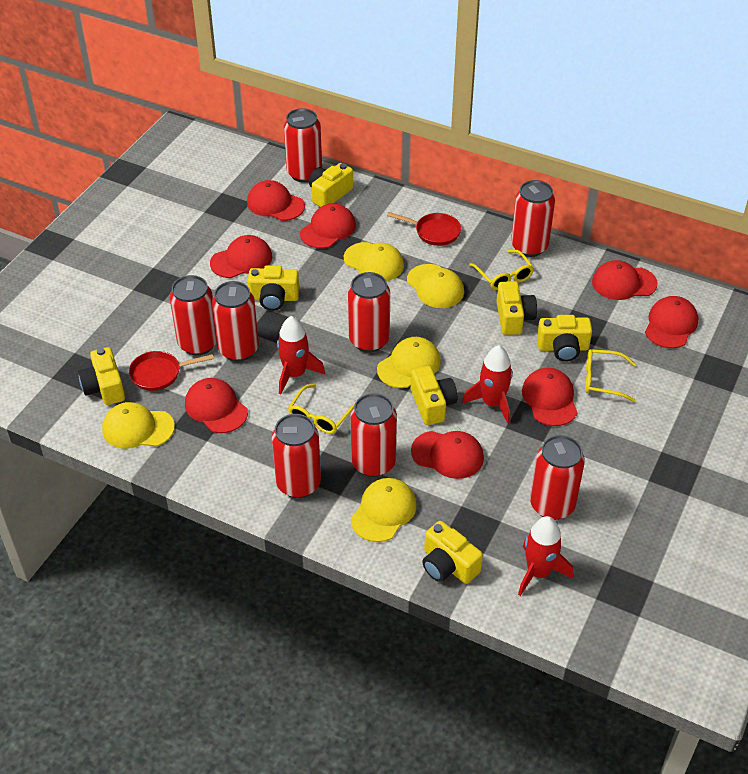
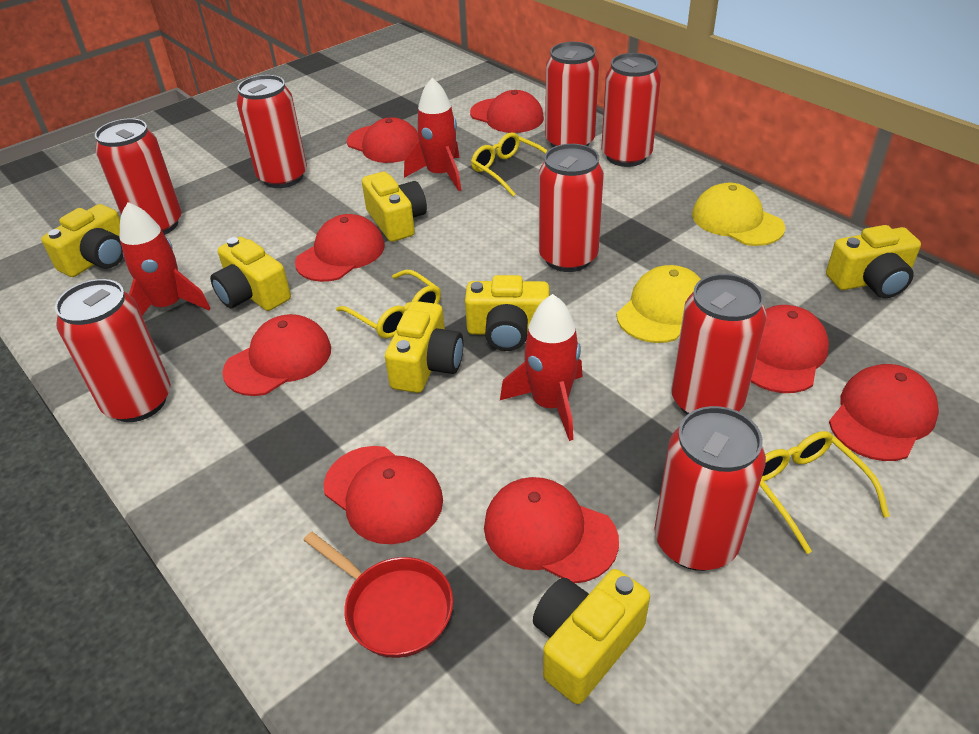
red pan: [129,351,214,391] [387,212,461,246] = 2 -> [303,532,453,658] = 1
yellow cap: [102,402,175,449] [344,242,404,281] [351,478,417,542] [377,337,441,388] [407,264,464,308] = 5 -> [617,265,701,343] [692,183,785,246] = 2

